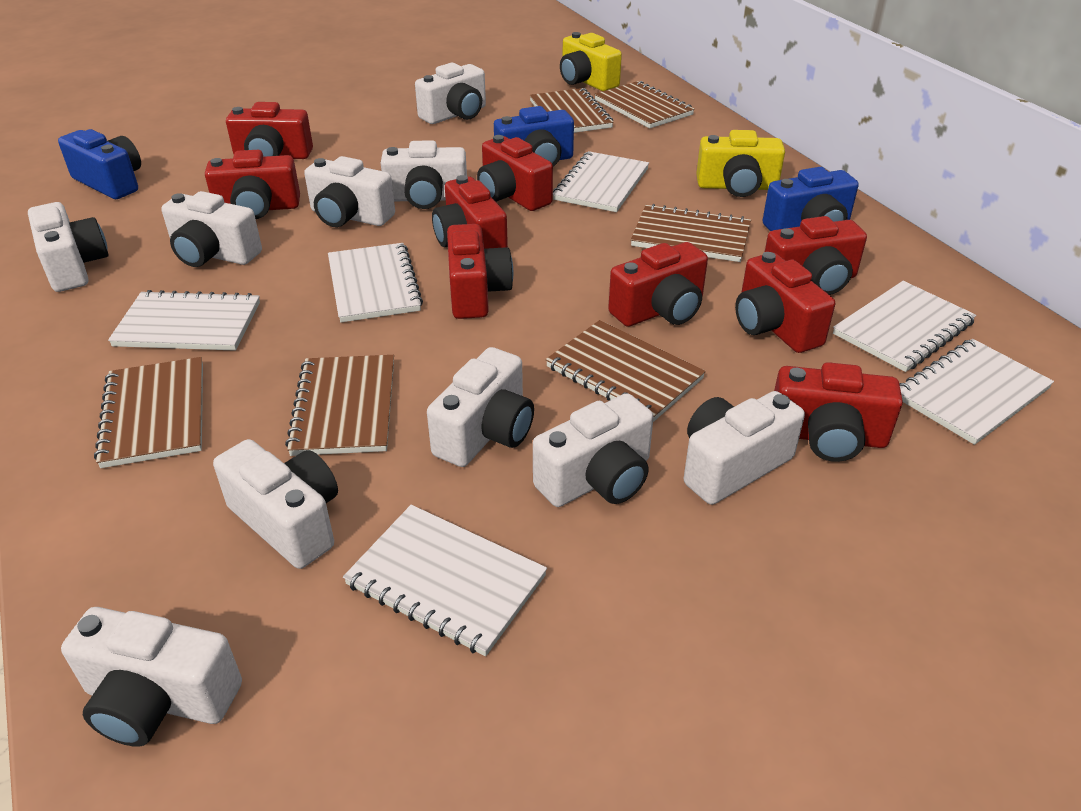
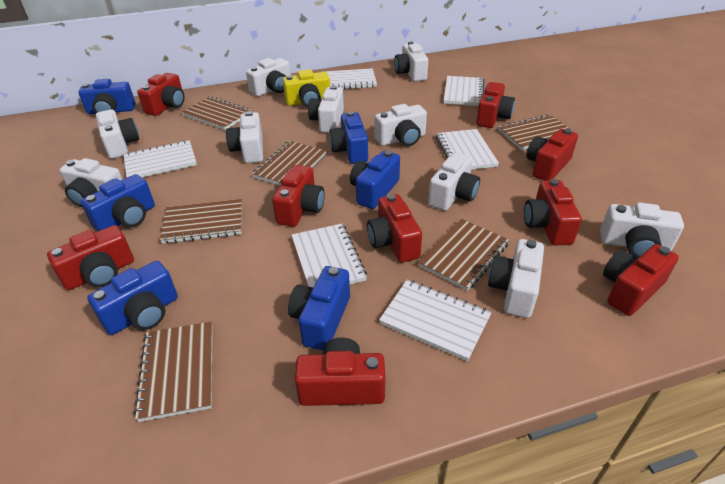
blue camera: [58,129,141,199] [494,106,574,167] [763,167,859,231] = 3 -> [78,79,136,114] [81,174,155,231] [87,261,178,335] [288,266,350,351] [329,111,368,164] [350,150,400,209] = 6
yellow camera: [560,32,622,91] [696,130,785,197] = 2 -> [283,69,330,107] = 1

